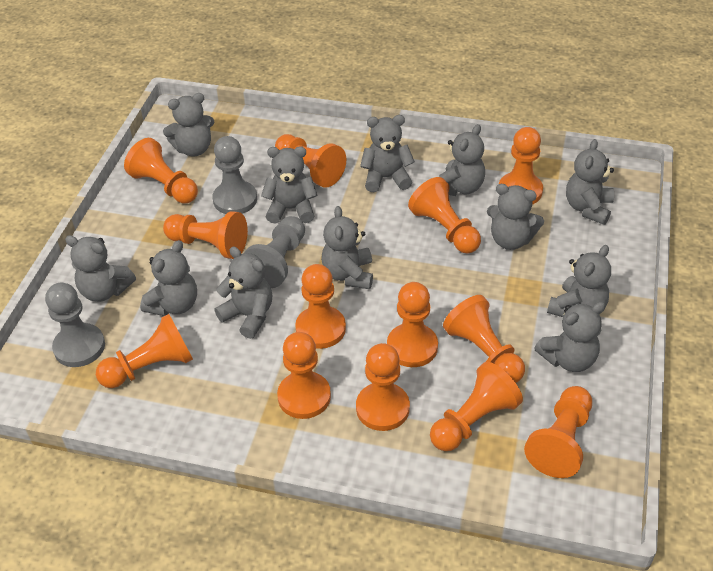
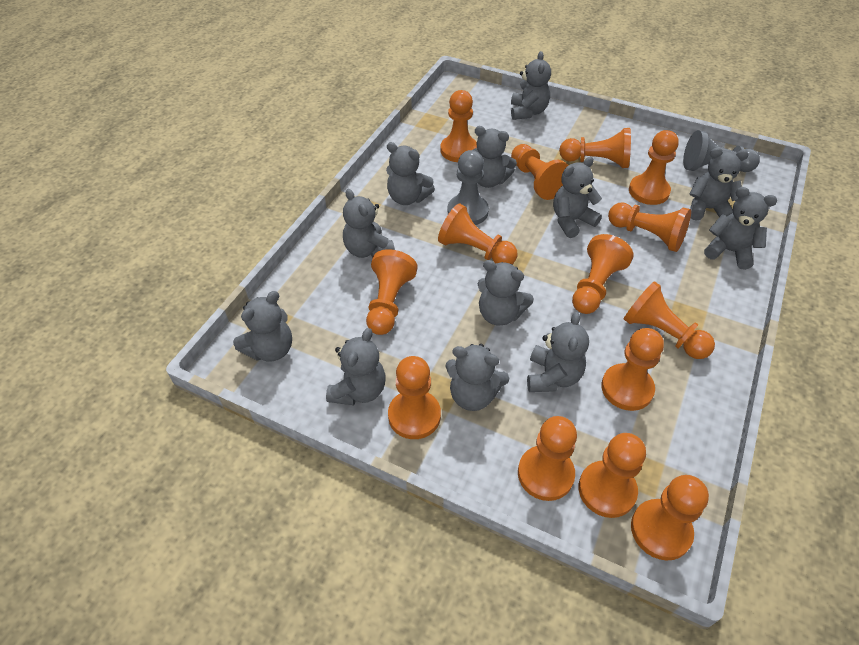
grey pawn: [45,282,105,367] [213,136,257,214] [243,216,305,288] = 3 -> [447,150,489,225] [683,130,760,172] = 2
orange pawn: [96,314,193,388] [124,138,198,204] [163,211,248,259] [275,134,346,188] [277,332,331,419] [295,264,346,349] [356,343,410,431] [387,282,438,367] [408,177,481,253] [430,362,523,451] [443,295,525,383] [499,127,543,204] [524,386,592,478] = 13 -> [366,249,418,335] [388,356,441,439] [438,204,517,264] [440,90,477,162] [511,144,569,200] [518,416,577,501] [559,128,631,168] [572,234,634,314] [579,433,646,518] [601,328,664,411] [608,203,691,252] [624,281,715,359] [629,130,679,205] [631,475,709,560] = 14

